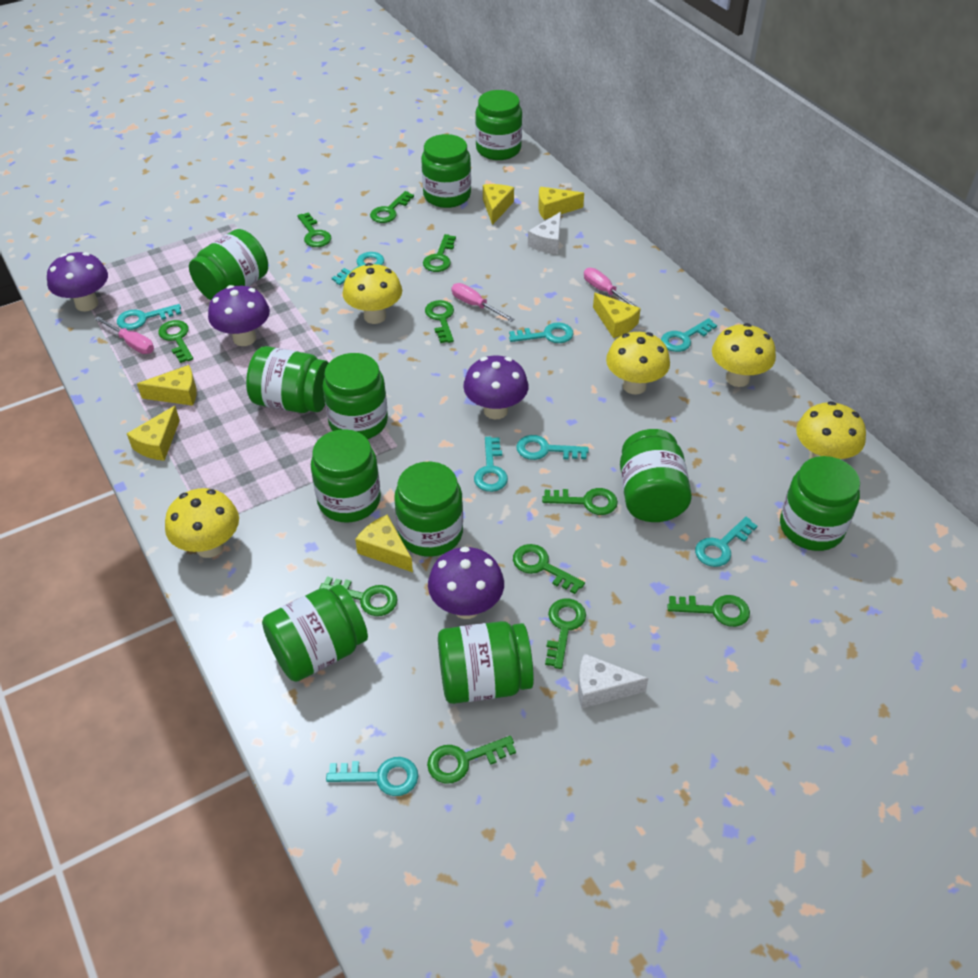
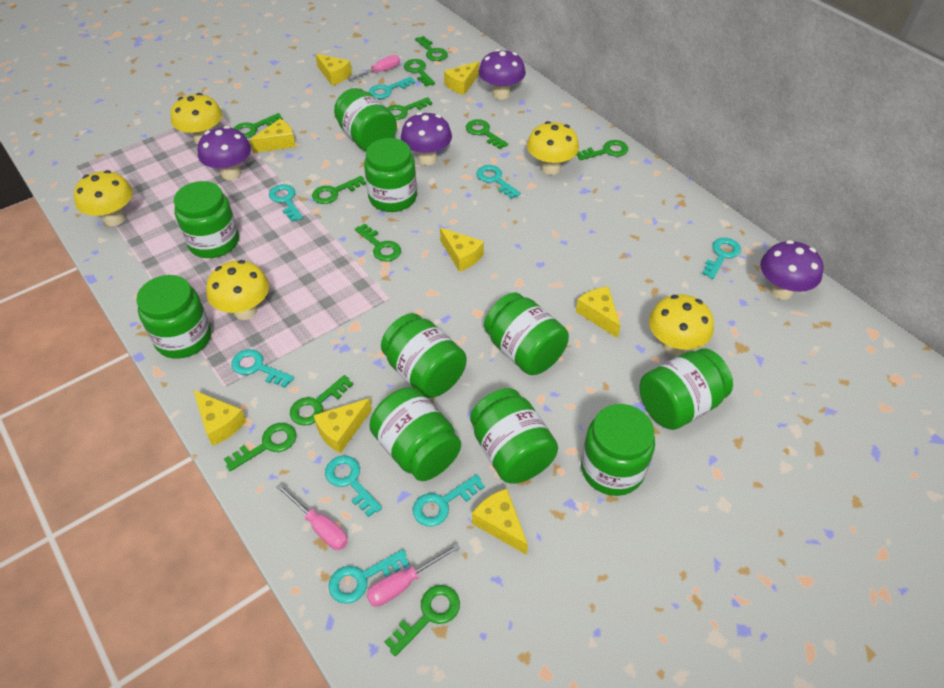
green jar: [189,229,268,300] [246,346,328,413] [262,584,368,682] [311,429,381,523] [323,353,388,439] [394,462,463,557] [421,134,471,208] [438,621,534,704] [475,90,522,160] [620,429,692,522] [780,456,860,551] = 11 -> [136,275,211,359] [174,181,239,258] [334,88,397,151] [364,138,417,212] [369,387,461,481] [381,313,466,398] [470,388,558,484] [484,292,569,375] [581,404,655,496] [639,348,733,430] = 10
white cheese: [528,212,561,254] [578,653,649,708] = 2 -> none = 0
yellow cheese: [127,406,180,461] [137,365,197,406] [355,515,413,572] [483,184,514,225] [538,187,584,220] [593,293,641,338] = 6 -> [194,390,246,446] [250,119,296,153] [313,398,372,453] [315,54,352,86] [440,227,484,272] [444,61,479,95] [472,488,528,555] [576,286,620,338] = 8

